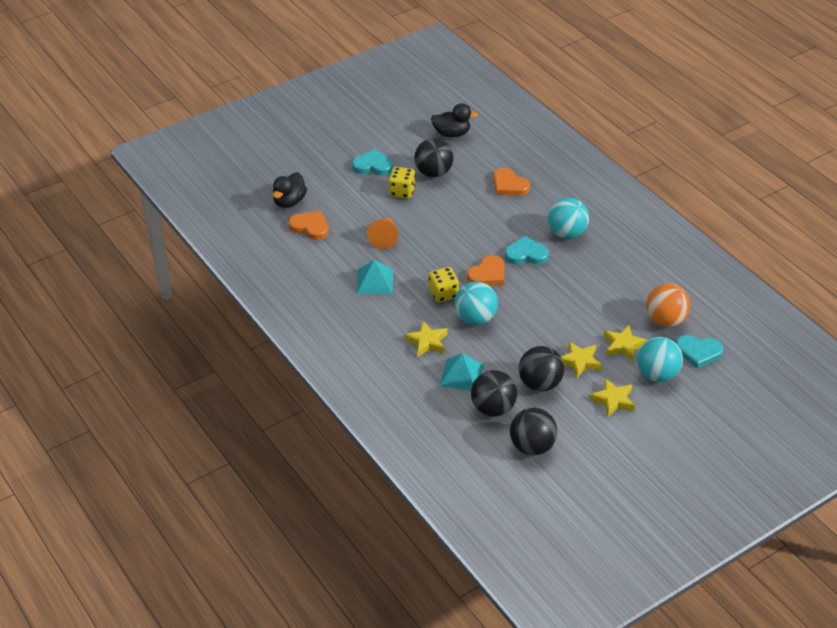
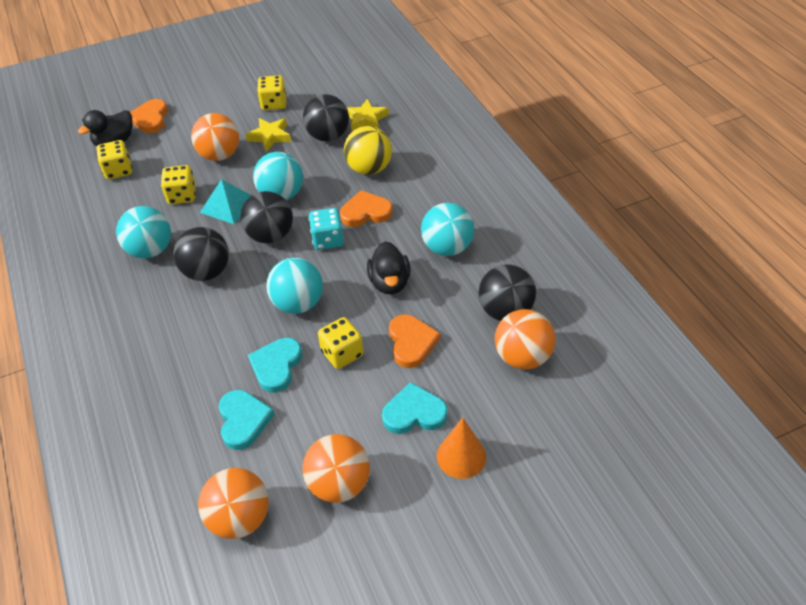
orange ball: [646,283,690,327] = 1 -> [191,113,239,161] [198,468,269,539] [302,434,370,503] [495,309,555,369] = 4
turquoise ball: [454,281,498,325] [548,198,589,239] [637,337,683,382] = 3 -> [116,206,171,258] [253,152,303,200] [266,258,323,314] [421,203,474,256] = 4
turquoise dice: none = 0 -> [309,208,344,250] = 1
turquoise pyramid: [357,260,393,294] [439,353,484,391] = 2 -> [200,179,252,224] = 1
yellow ball: none = 0 -> [344,126,392,175] = 1
yellow dice: [389,167,415,199] [429,267,459,303] = 2 -> [96,140,132,180] [161,165,196,204] [257,75,287,110] [318,317,364,369] = 4
yellow star: [404,321,447,357] [561,341,602,378] [590,378,635,417] [604,325,647,361] = 4 -> [245,118,291,152] [347,99,389,131] = 2

